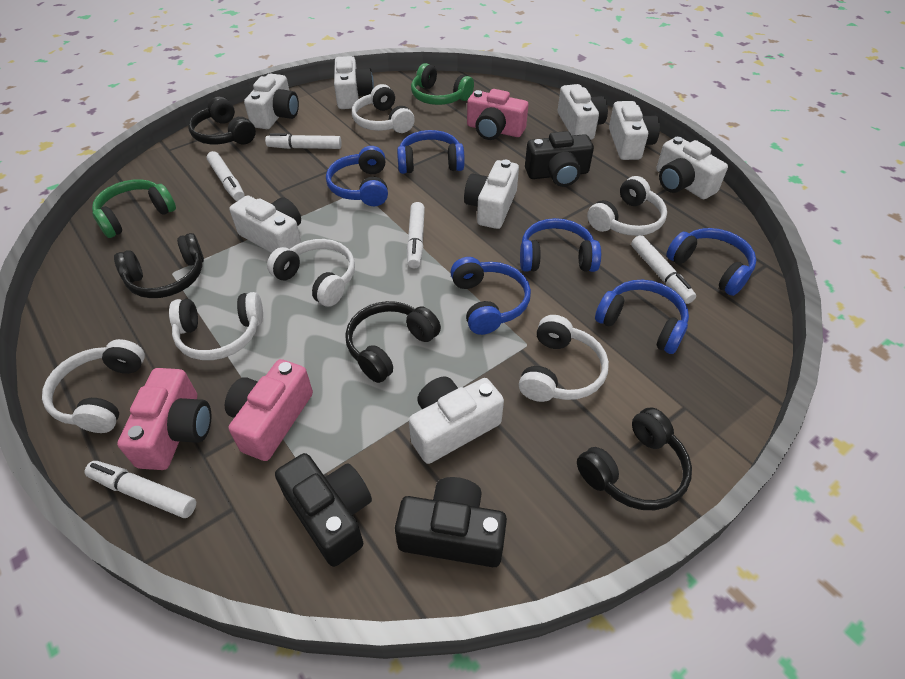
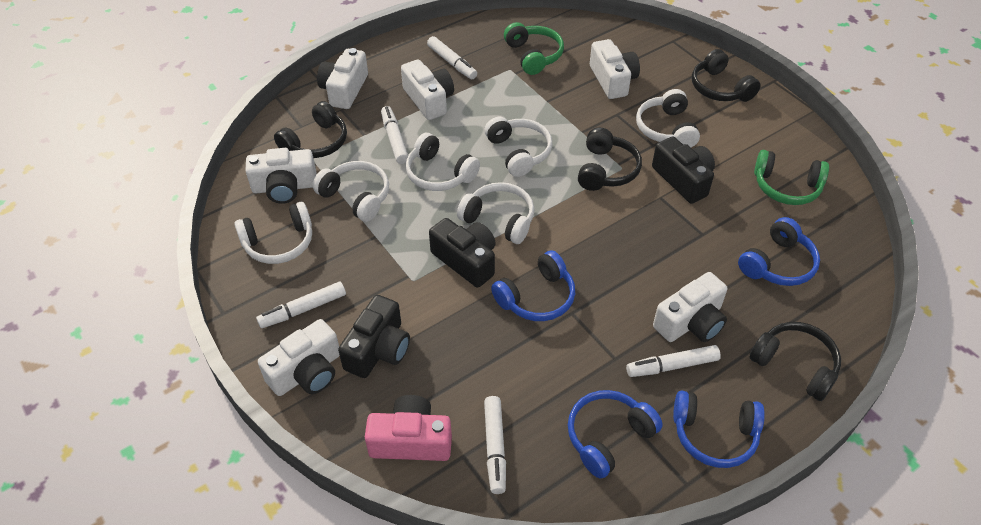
blue headphones: [326,146,388,206] [397,130,465,174] [450,257,531,335] [520,218,601,272] [595,280,689,354] [666,228,756,296] = 6 -> [491,250,575,321] [568,390,663,479] [673,390,765,468] [738,217,820,286] = 4
pink camera: [117,368,211,470] [225,359,313,461] [467,89,528,140] = 3 -> [365,395,452,461] = 1
white camera: [230,195,302,253] [244,73,299,129] [334,56,374,109] [409,377,504,464] [464,160,519,229] [558,84,608,140] [609,101,660,160] [656,137,728,199] = 8 -> [246,148,316,204] [258,319,340,396] [317,48,368,109] [401,60,454,120] [590,39,640,99] [653,272,727,342] = 6

